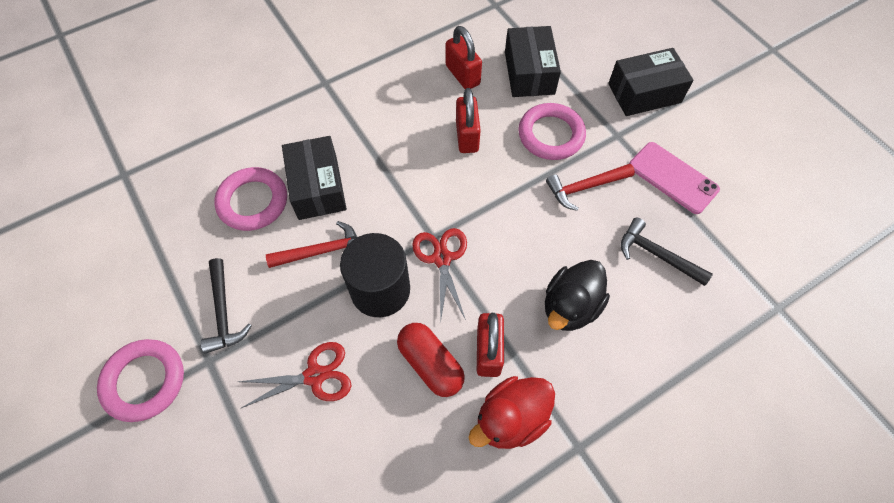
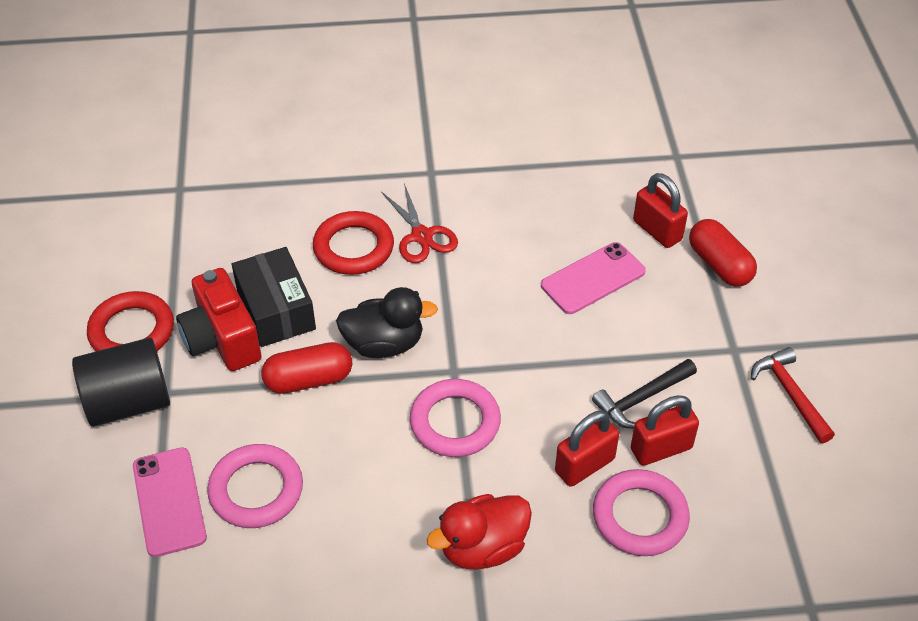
black box: [282,136,347,220] [505,26,561,97] [608,48,694,116] = 3 -> [232,247,316,347] = 1
black hammer: [201,258,252,354] [621,218,713,286] = 2 -> [592,359,697,429] = 1
pink phone: [629,142,720,214] = 1 -> [133,447,207,557] [541,242,646,314] = 2
red camera: none = 0 -> [176,268,262,371] = 1
red capsule: [397,323,465,397] = 1 -> [261,342,352,394] [689,219,757,287] = 2
red hammer: [266,221,357,268] [546,164,635,211] = 2 -> [751,347,835,443] = 1
red ring: none = 0 -> [87,291,174,351] [313,211,394,275] = 2
red scissors: [239,342,351,408] [412,228,467,320] = 2 -> [381,183,458,263] = 1

